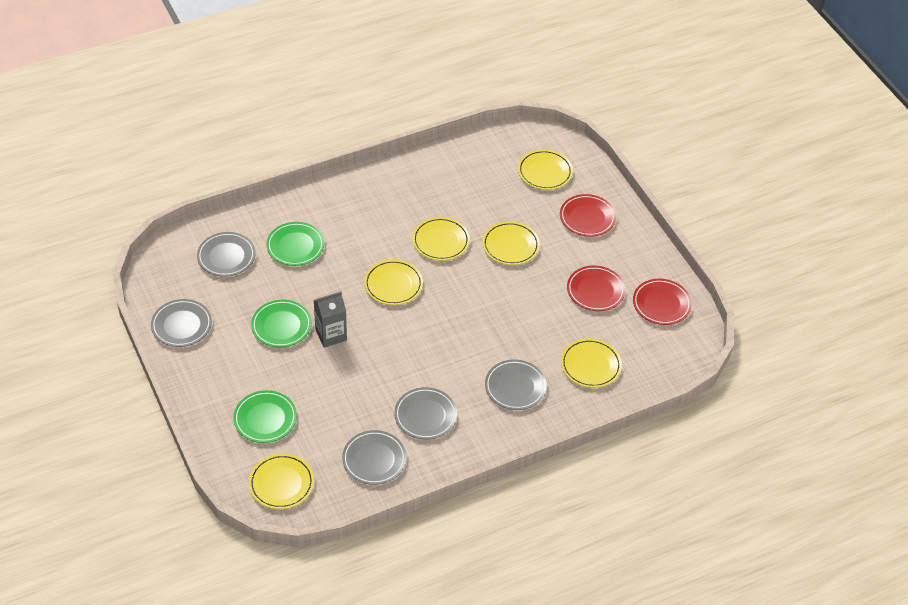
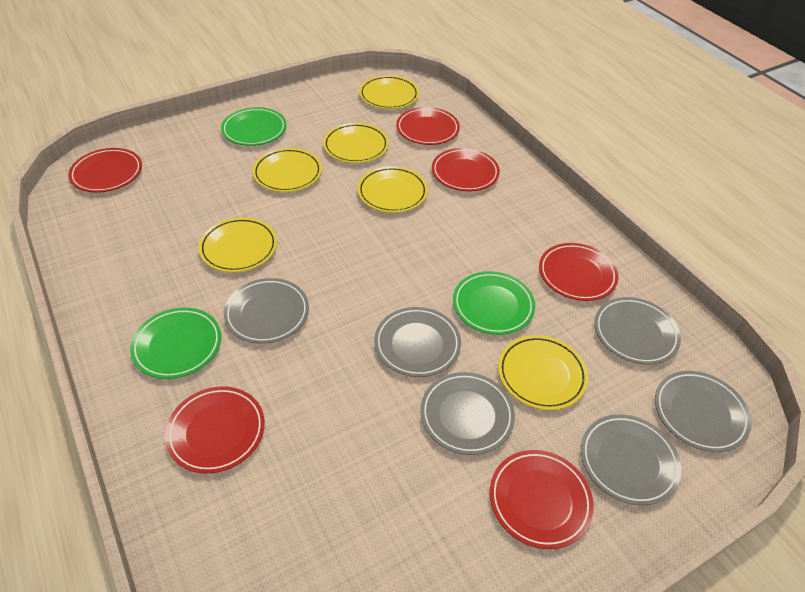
grey carton: [314,291,347,348] = 1 -> none = 0
grey plate: [151,299,212,347] [197,232,256,277] [342,430,407,485] [394,387,457,439] [485,359,547,410] = 5 -> [224,278,309,344] [374,307,461,377] [420,372,515,455] [581,414,681,506] [594,297,681,365] [655,371,752,452] = 6
red plate: [560,194,616,237] [567,265,626,311] [633,279,692,325] = 3 -> [68,148,142,193] [165,386,265,474] [396,107,460,145] [432,148,500,191] [490,450,594,549] [539,243,618,301] = 6

